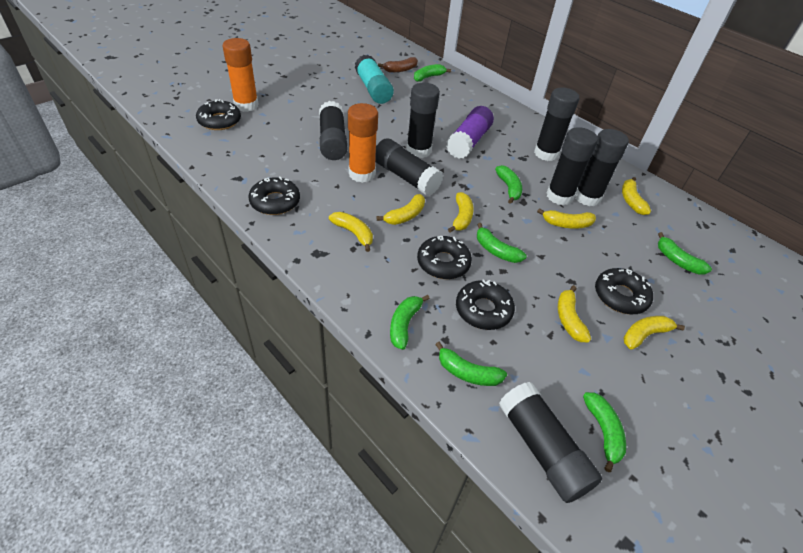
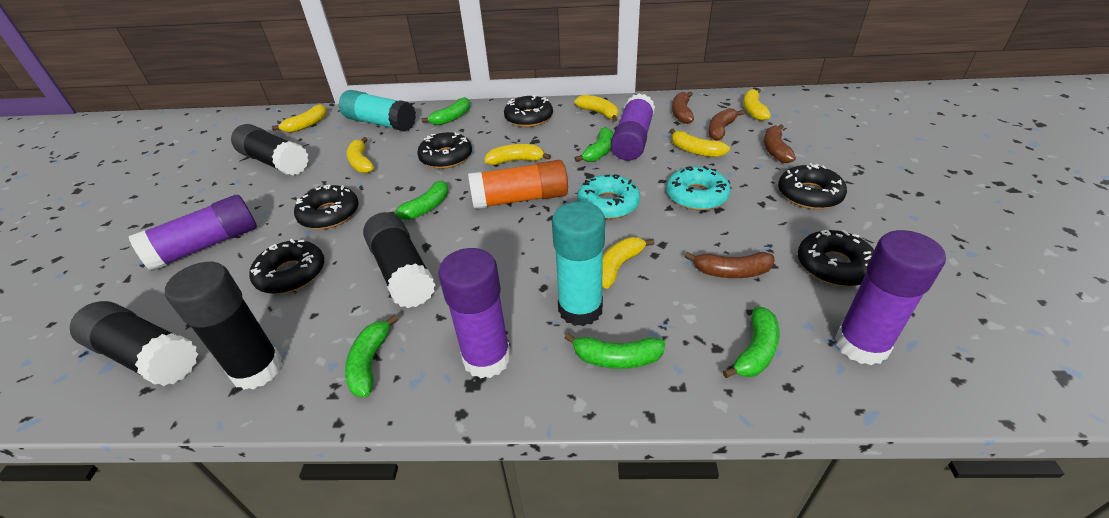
black donut: [196,99,241,130] [248,177,300,215] [417,236,472,279] [456,280,515,330] [595,268,653,314] = 5 -> [249,239,324,294] [294,185,359,229] [417,132,472,169] [504,95,553,127] [778,163,847,209] [798,230,874,286] = 6
black glue stick: [319,101,347,160] [375,138,443,196] [406,83,440,158] [499,382,602,503] [534,87,579,161] [547,127,598,205] [575,129,629,206] = 7 -> [70,301,198,386] [165,262,283,390] [231,124,309,176] [363,212,436,308] = 4
brown banana: [378,57,418,73] = 1 -> [672,92,694,124] [685,252,775,278] [708,108,744,141] [764,124,796,163] = 4
green banana: [390,295,430,350] [414,64,451,82] [435,342,507,386] [477,223,527,263] [495,165,522,204] [583,392,626,472] [658,232,712,275] = 7 -> [345,315,398,397] [388,180,449,220] [421,97,470,125] [564,333,665,369] [575,127,613,162] [723,306,779,378] = 6
orange glue stick: [223,38,259,112] [348,103,378,183] = 2 -> [468,160,568,209] = 1
purple glue stick: [446,106,494,159] = 1 -> [129,195,257,271] [438,248,511,379] [611,93,655,161] [835,230,946,365] = 4
turquoise donut: none = 0 -> [577,174,640,219] [666,166,730,210] = 2
turquoise glue stick: [355,55,394,104] = 1 -> [339,90,416,132] [552,202,605,326] = 2

